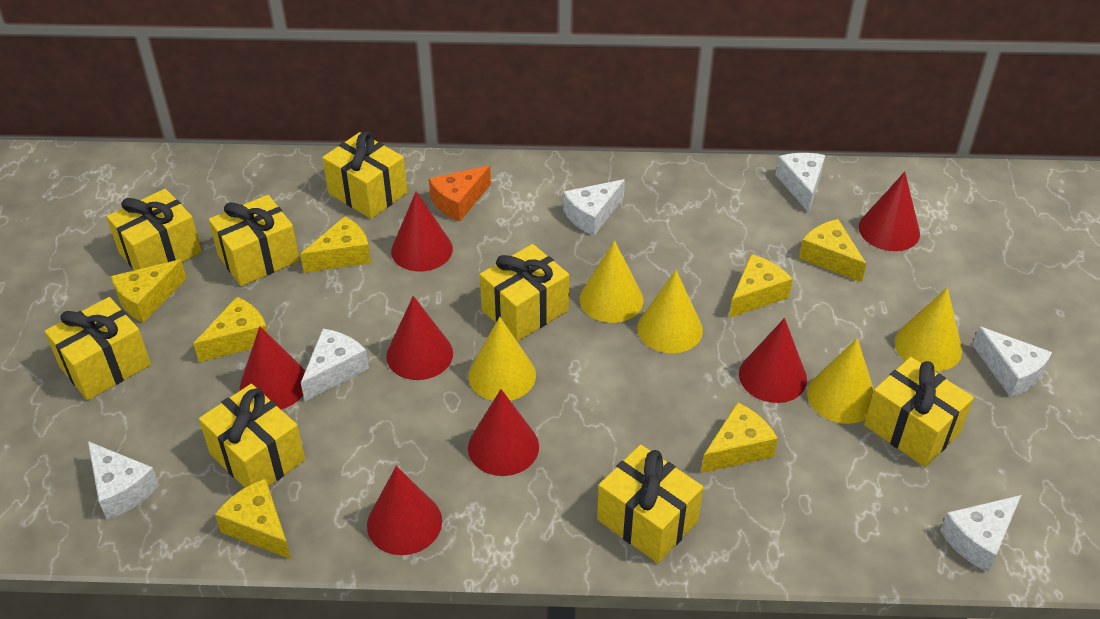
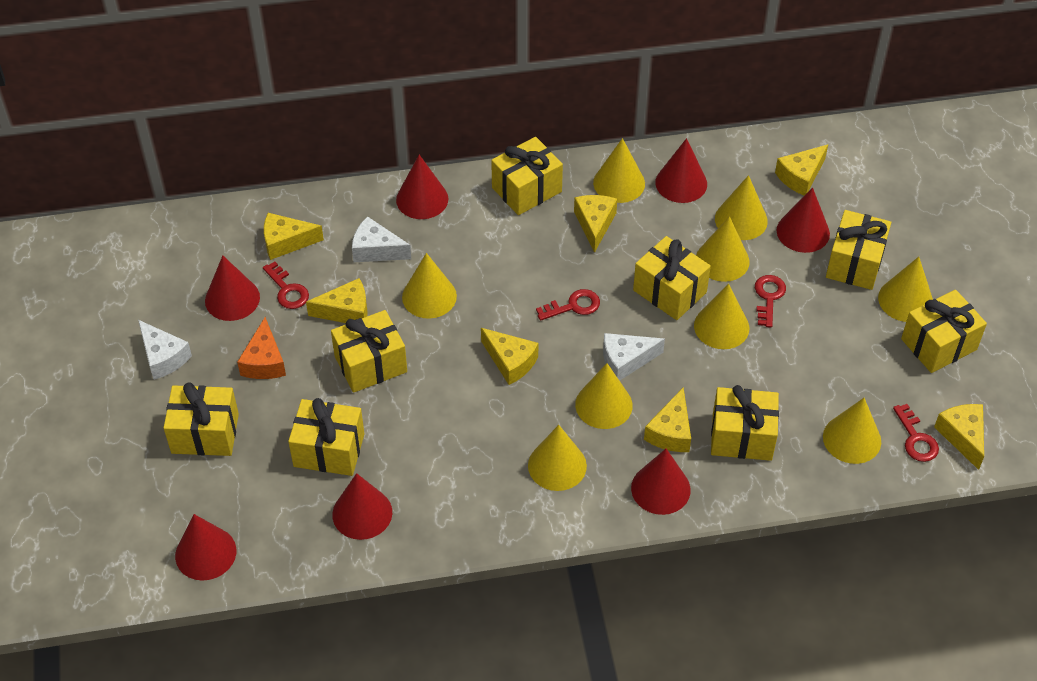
red key: none = 0 -> [263,262,309,309] [536,289,600,321] [755,275,786,328] [893,404,939,462] = 4
white cheese: [88,441,159,519] [301,329,369,401] [563,179,625,236] [775,153,825,213] [940,495,1021,572] [972,326,1052,397] = 6 -> [138,320,192,380] [352,216,411,262] [603,333,665,381] = 3
yellow cone: [468,317,536,401] [580,240,643,323] [637,270,703,353] [807,338,874,424] [895,287,962,371] = 5 -> [402,253,457,319] [528,425,587,491] [575,363,633,429] [593,138,645,203] [694,284,749,349] [696,216,749,282] [715,175,768,240] [823,398,881,464] [878,257,933,322] = 9

